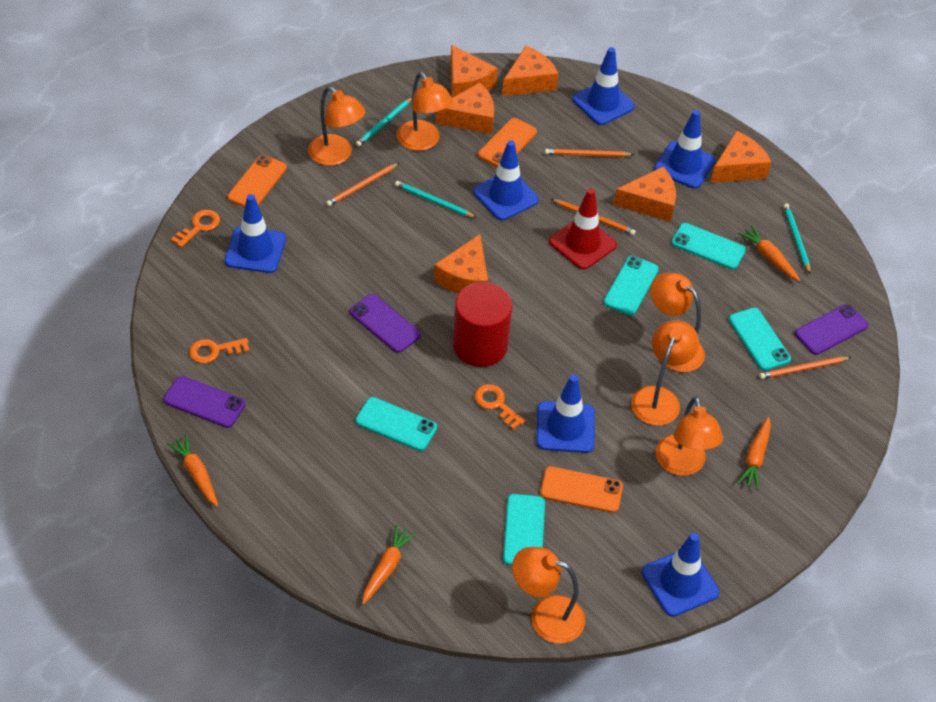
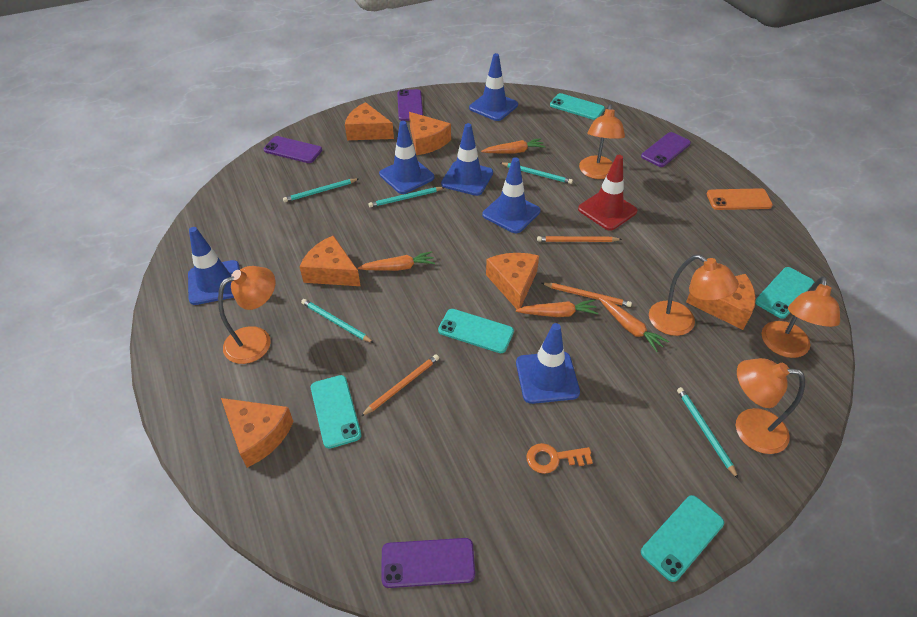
orange key: [171,210,220,248] [189,338,249,364] [474,384,525,430] = 3 -> [526,443,593,474] = 1
orange lamp: [308,86,366,166] [397,72,453,151] [512,547,585,644] [631,320,699,426] [650,273,705,372] [656,397,723,476] = 6 -> [218,266,275,364] [579,104,625,179] [649,255,739,336] [736,358,805,454] [762,277,840,358] = 5
orange pencil: [326,163,399,206] [545,149,634,157] [551,199,636,235] [759,356,851,379] = 4 -> [361,354,439,416] [537,236,622,242] [542,283,632,307] = 3
orange phone: [227,155,287,207] [478,118,537,167] [540,466,623,513] = 3 -> [706,188,773,210] = 1
purple phone: [163,376,246,428] [349,294,421,353] [795,304,868,355] = 3 -> [263,136,322,163] [381,538,475,588] [397,89,423,121] [641,132,691,167] = 4
red cylinder: [453,282,512,367] = 1 -> none = 0
turquoise pencil: [355,97,412,147] [395,181,477,218] [783,203,811,274] = 3 -> [283,178,358,202] [301,299,374,343] [368,187,445,208] [501,162,573,184] [677,387,738,479] = 5

